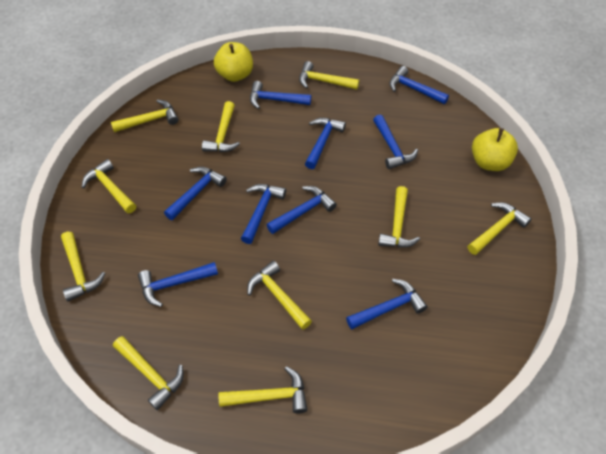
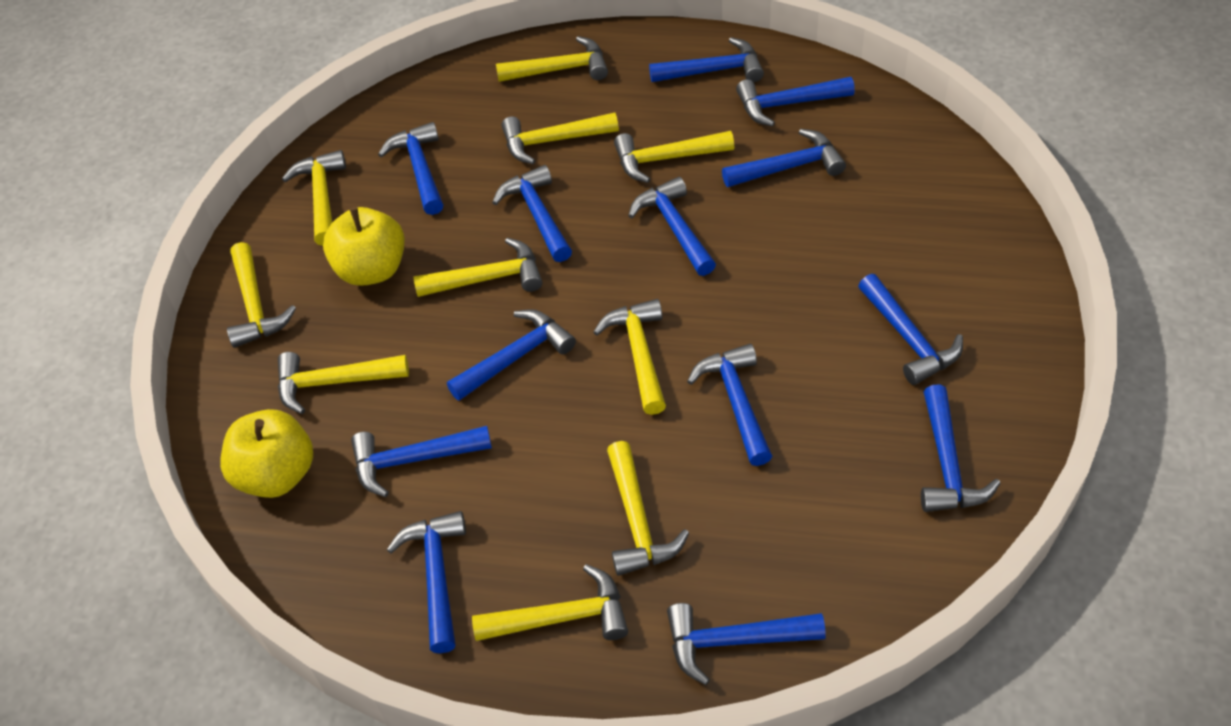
blue hammer: [138,262,218,307] [164,167,227,220] [241,184,286,244] [250,81,311,109] [267,186,337,234] [305,118,346,169] [346,279,427,329] [373,114,418,169] [389,66,449,104] = 9 -> [351,426,492,497] [378,122,443,215] [387,511,466,653] [447,309,576,401] [492,165,572,262] [628,177,716,276] [649,37,764,82] [667,603,826,685] [687,344,772,466] [722,129,846,187] [736,77,855,127] [858,274,963,385] [921,384,1001,512] = 13

